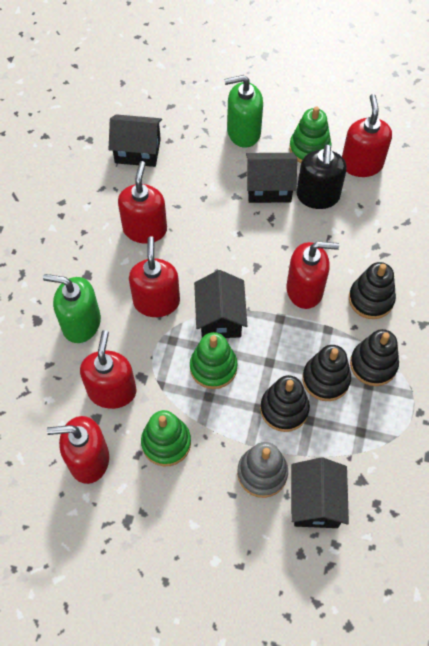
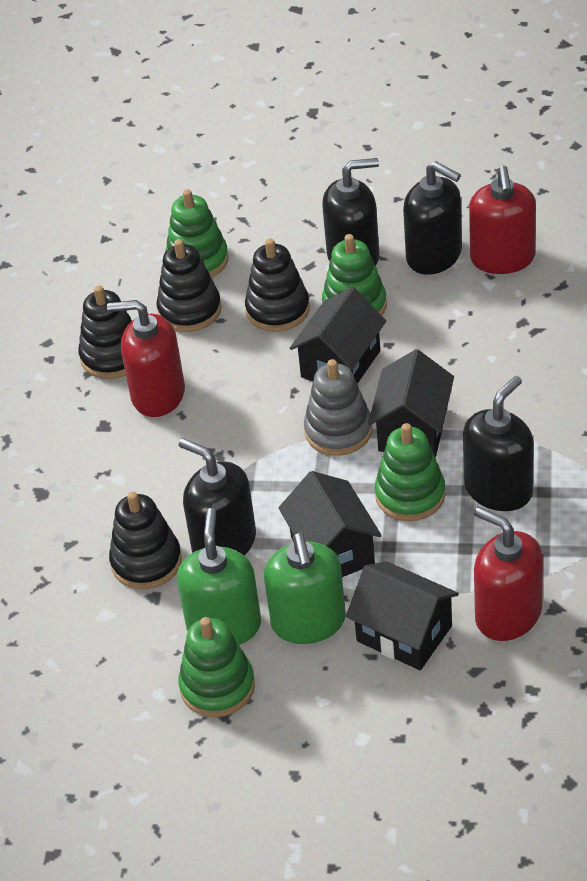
black soap dispenser: [297,144,347,209] = 1 -> [179,438,256,556] [322,158,379,266] [403,161,462,275] [463,376,534,511] = 4
green stacking toy: [141,410,191,466] [190,332,238,389] [289,106,331,163] = 3 -> [165,189,229,278] [178,617,255,717] [322,234,387,315] [375,423,446,521] = 4
red soap dispenser: [47,416,109,484] [80,330,136,409] [118,161,167,244] [129,236,180,317] [287,241,339,309] [342,94,392,177] = 6 -> [107,300,185,417] [469,166,536,274] [474,506,543,641] = 3

